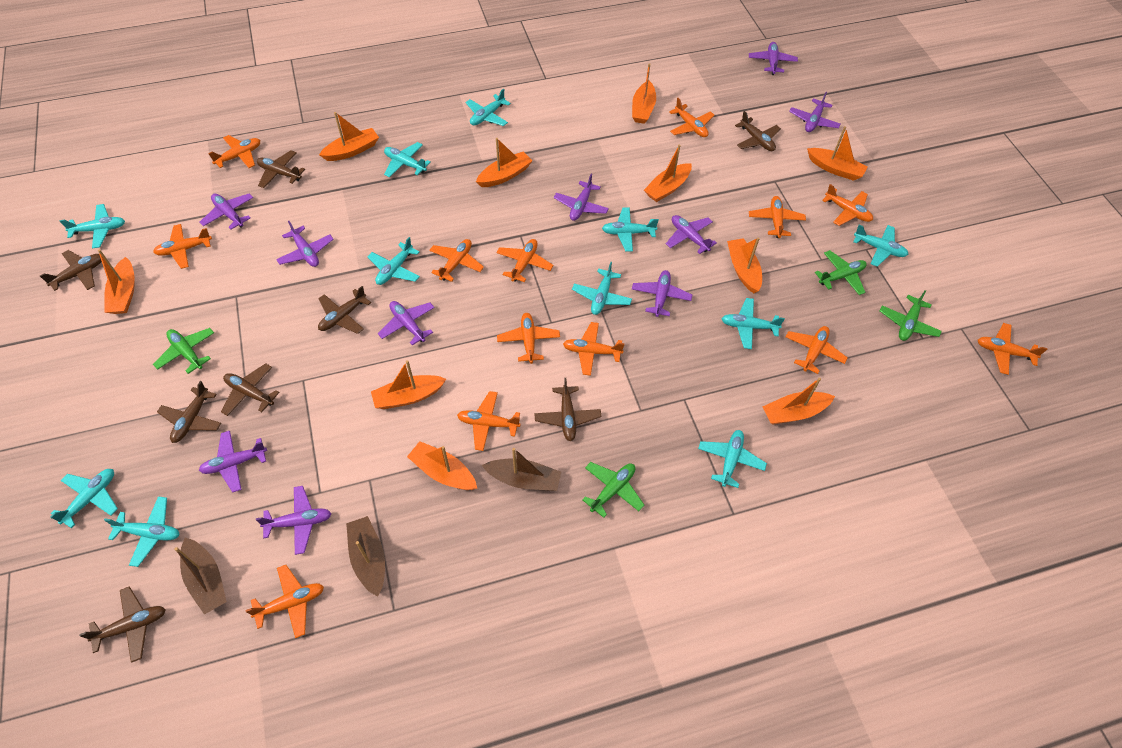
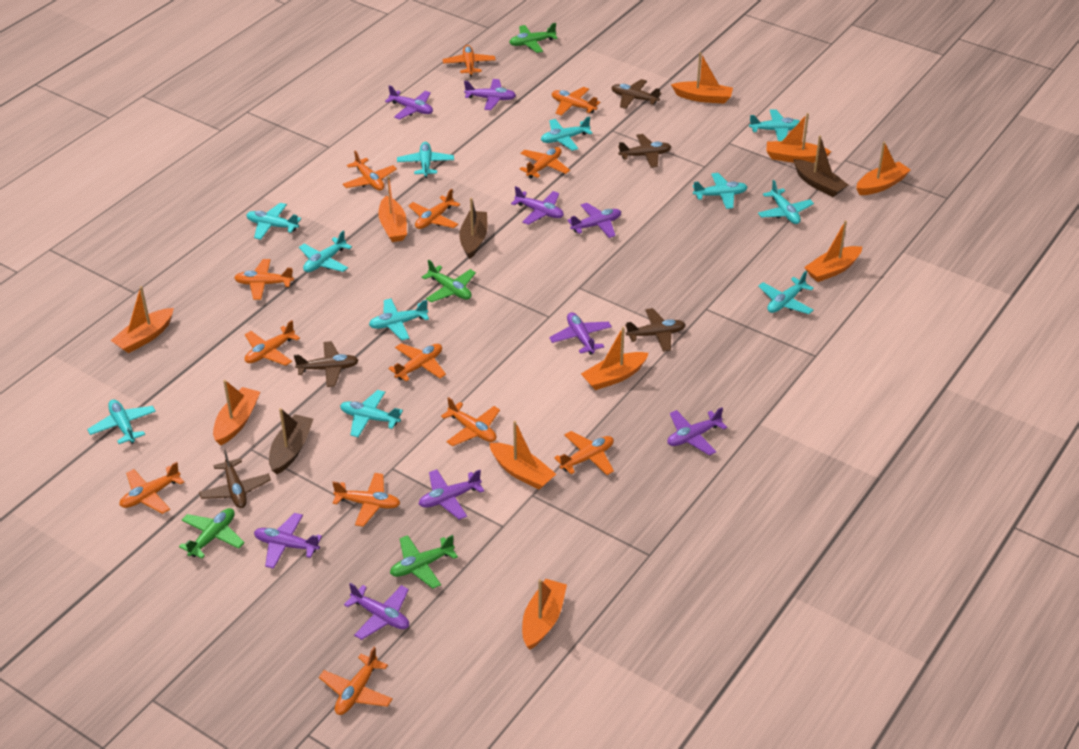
brown plane: [40,250,102,291] [79,586,166,663] [157,381,221,443] [221,363,280,416] [257,150,305,188] [318,286,371,334] [534,378,602,441] [735,111,781,151] = 8 -> [199,449,271,508] [294,341,359,387] [611,79,662,109] [618,134,671,168] [625,308,686,352] = 5
purple plane: [199,431,267,493] [200,193,253,230] [256,486,332,555] [276,221,334,267] [378,301,435,345] [554,174,609,221] [632,270,692,317] [666,215,717,254] [749,42,798,75] [789,92,841,132] = 10 -> [254,513,322,569] [344,583,409,640] [385,85,433,120] [419,469,484,520] [464,79,516,110] [511,186,564,225] [549,312,612,355] [567,203,621,238] [667,407,727,456] = 9

